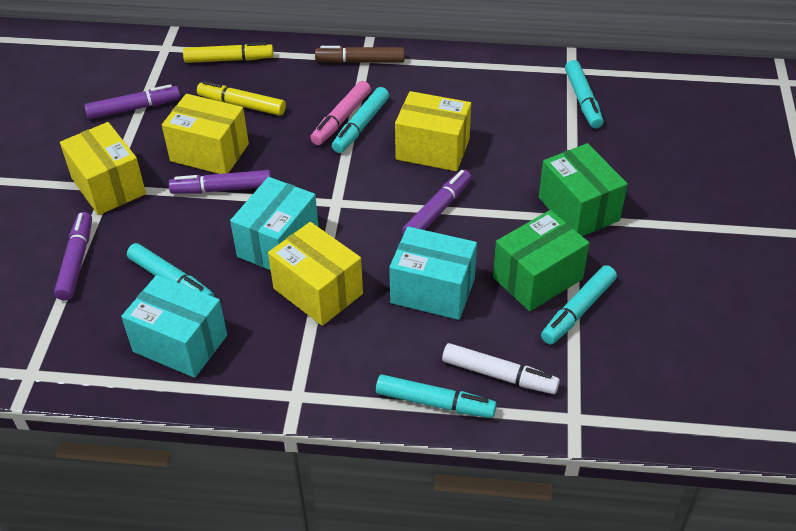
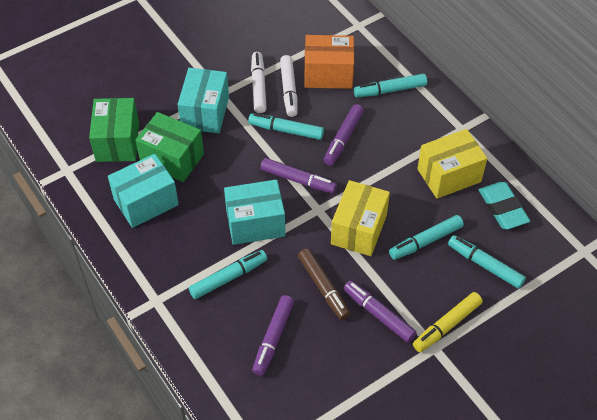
orange box: none = 0 -> [305,35,354,89] = 1
pink marker: [310,81,371,145] = 1 -> none = 0
turquoise eraser: none = 0 -> [479,182,530,229] = 1
white marker: [442,343,560,394] = 1 -> [251,52,267,113] [280,55,298,117] = 2
yellow box: [60,122,146,215] [162,94,249,174] [268,222,363,326] [395,91,471,171] = 4 -> [331,180,390,256] [417,129,487,199] = 2
yellow marker: [183,42,274,63] [197,81,286,116] = 2 -> [413,292,483,352] = 1

